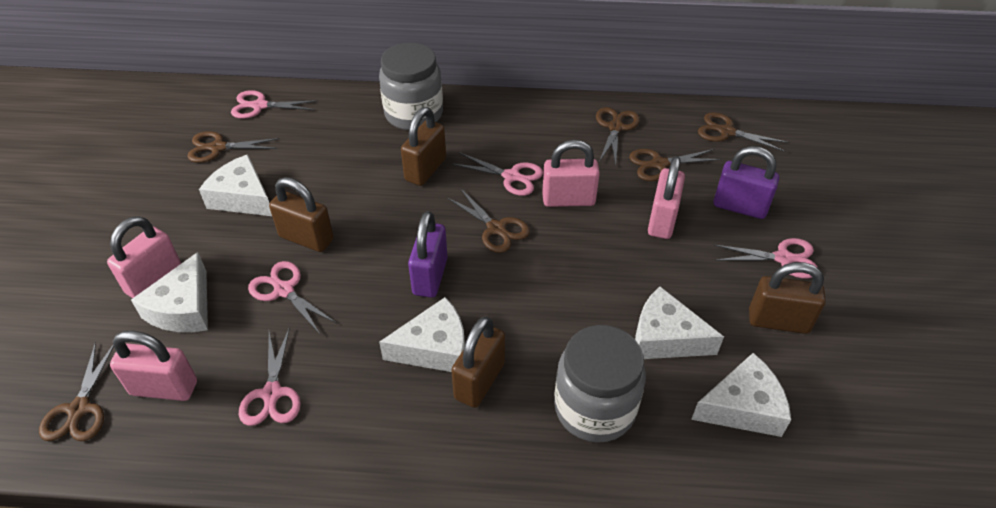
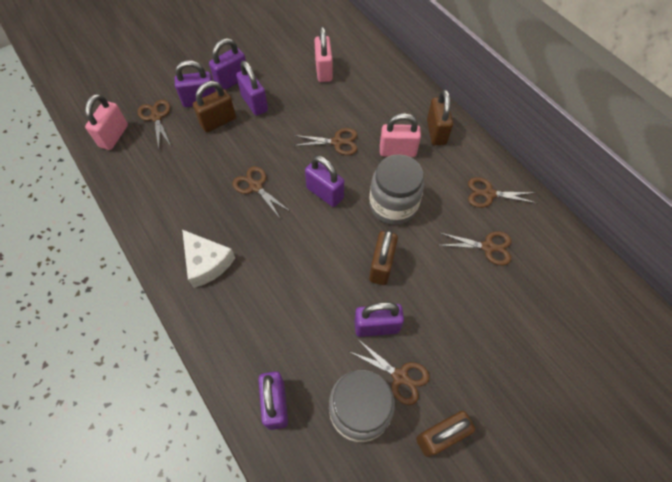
pink padlock: [107,216,181,298] [110,330,197,401] [542,140,600,207] [648,156,685,239] = 4 -> [85,94,128,150] [314,27,333,82] [380,113,421,157] = 3
pink scissors: [231,90,318,119] [239,327,301,426] [248,261,336,334] [452,152,543,196] [714,238,818,279] = 5 -> none = 0
purple padlock: [408,211,448,298] [713,146,779,219] = 2 -> [175,60,216,107] [209,38,246,90] [236,61,268,116] [258,371,288,430] [305,155,344,207] [355,302,404,337] = 6
white cheese: [131,252,208,332] [199,154,272,216] [379,297,465,372] [635,287,724,359] [691,353,791,437] = 5 -> [182,230,235,288] = 1

